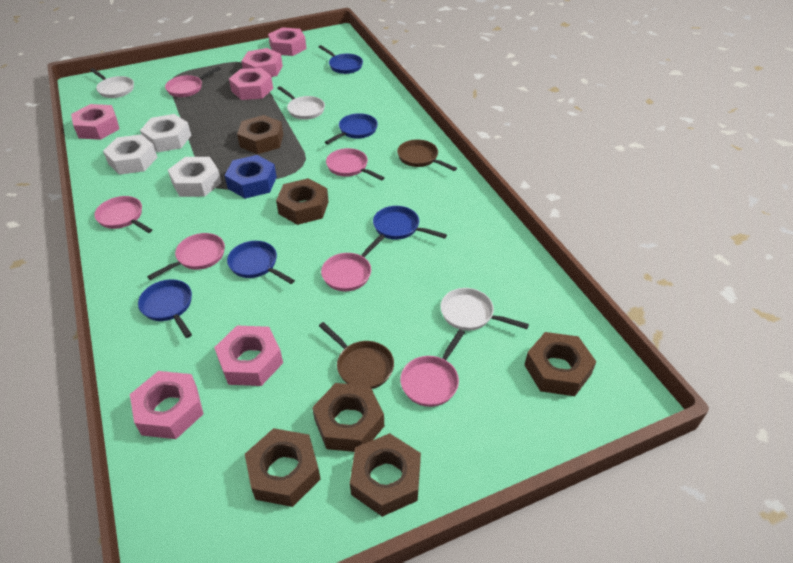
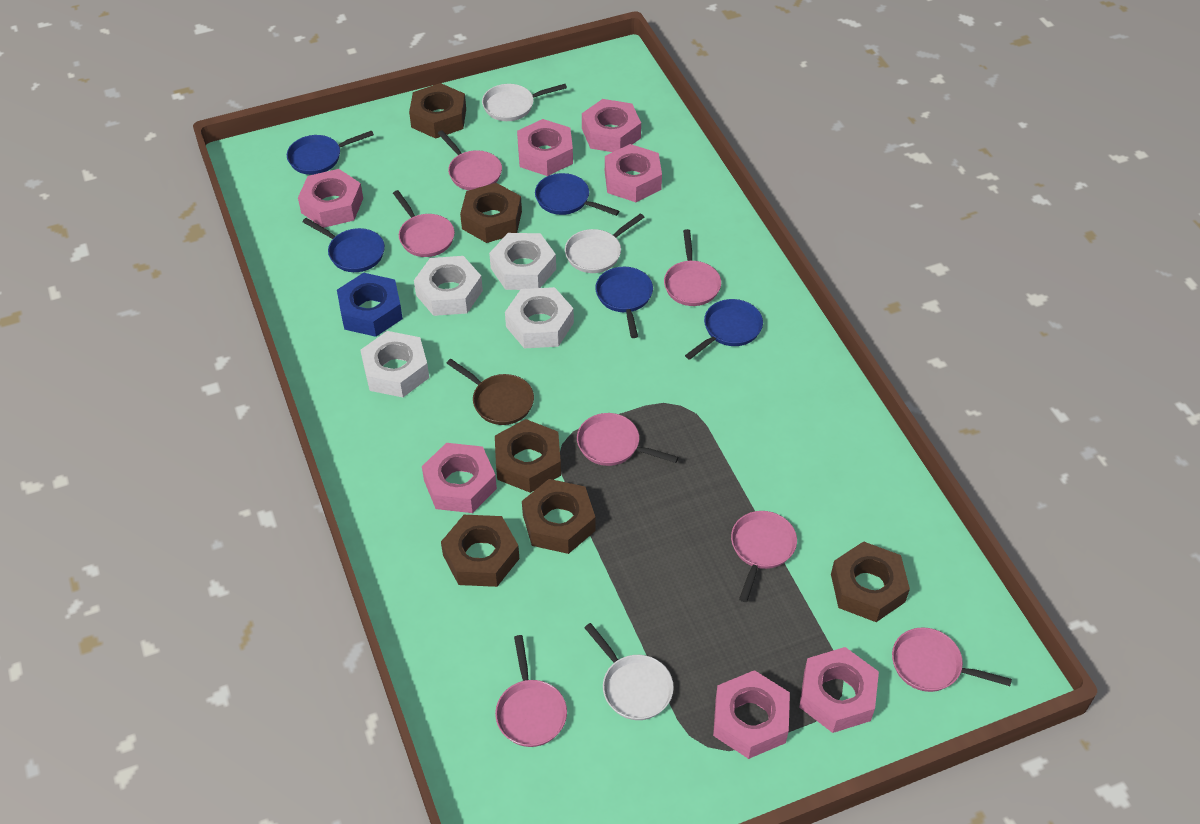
brown pan: [319,322,394,389] [397,140,457,171] = 2 -> [447,359,534,425] = 1
pink nut: [71,104,119,140] [130,371,204,439] [214,326,283,386] [229,68,273,100] [241,48,283,77] [268,27,306,56] = 6 -> [298,169,363,228] [422,443,497,513] [517,119,573,176] [582,99,641,152] [605,144,662,202] [713,670,790,759] [799,647,879,733] = 7
pink pan: [94,196,152,233] [147,233,225,280] [165,67,221,97] [321,234,385,291] [326,148,385,181] [400,329,465,407] = 6 -> [393,190,455,257] [437,130,502,191] [495,635,567,747] [577,413,678,466] [664,229,721,306] [731,511,797,602] [892,627,1012,692] = 7
white nut: [103,134,158,175] [140,114,191,153] [168,157,222,197] = 3 -> [360,331,429,397] [414,256,483,316] [489,233,556,290] [505,287,574,348] = 4

